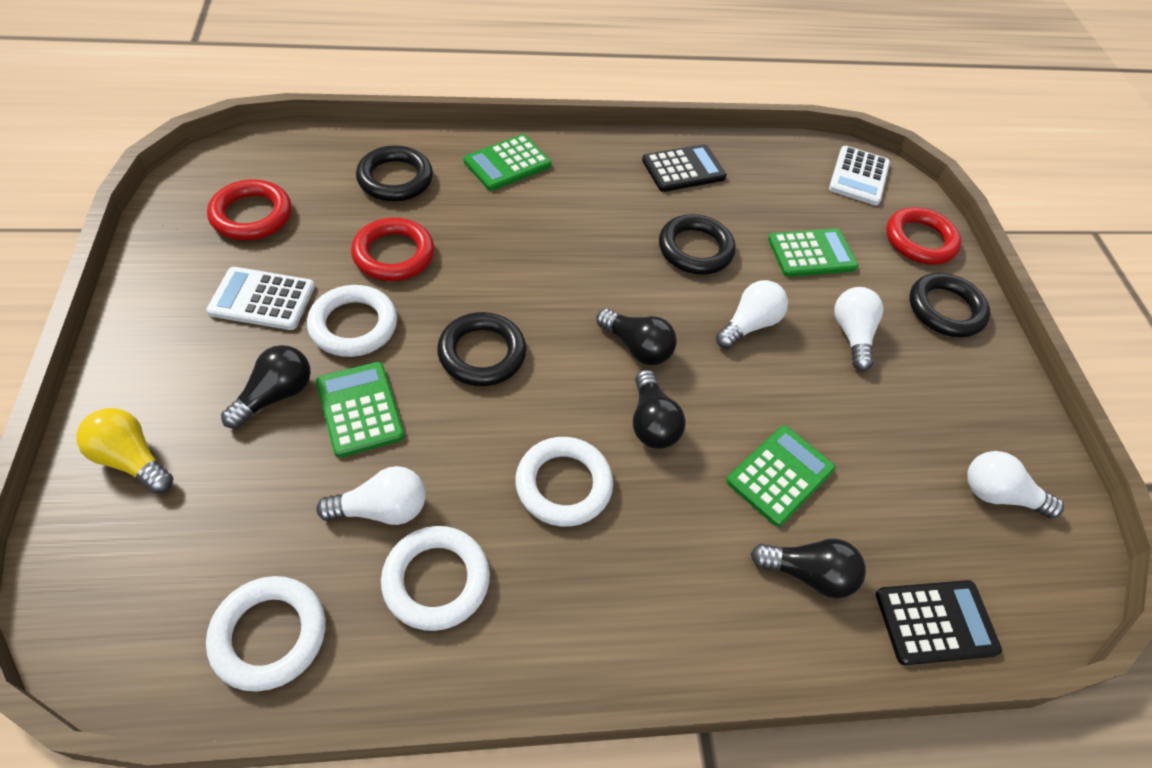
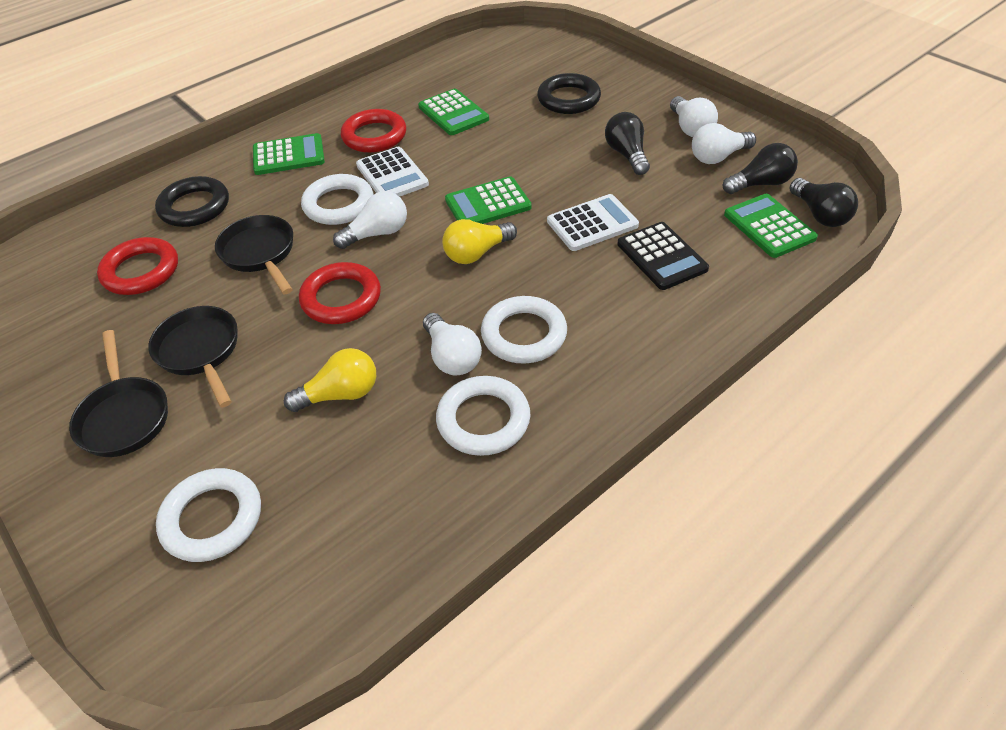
black calculator: [642,144,727,192] [876,580,1002,665] = 2 -> [618,222,709,290] = 1
black light bulb: [221,345,311,429] [596,308,677,365] [633,370,686,449] [751,538,866,599] = 4 -> [605,112,650,175] [723,143,798,194] [790,178,858,227] = 3
black pan: none = 0 -> [69,330,168,457] [148,306,237,408] [215,215,293,294] = 3
black ring: [356,145,433,202] [437,312,527,386] [659,214,736,275] [909,273,991,338] = 4 -> [155,176,229,227] [537,73,601,114] = 2
yellow light bulb: [76,408,173,494] = 1 -> [284,348,376,412] [442,219,517,264] = 2

